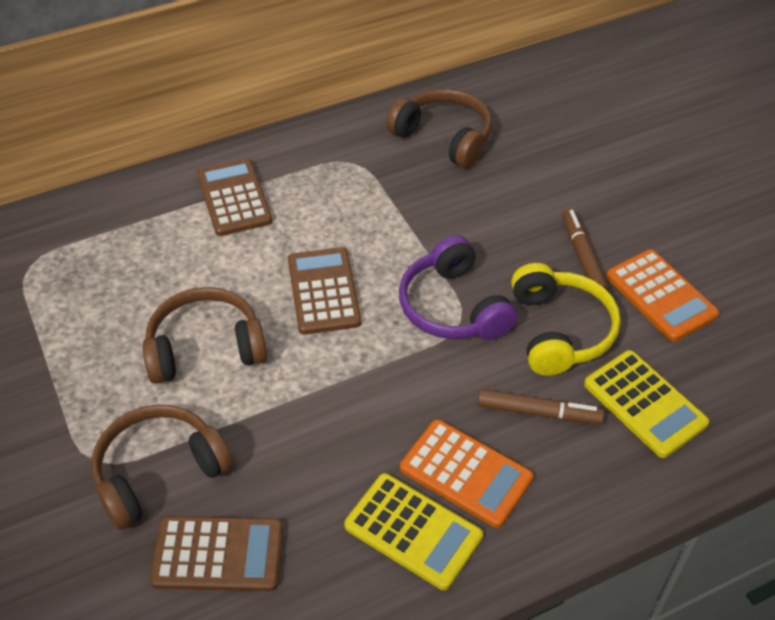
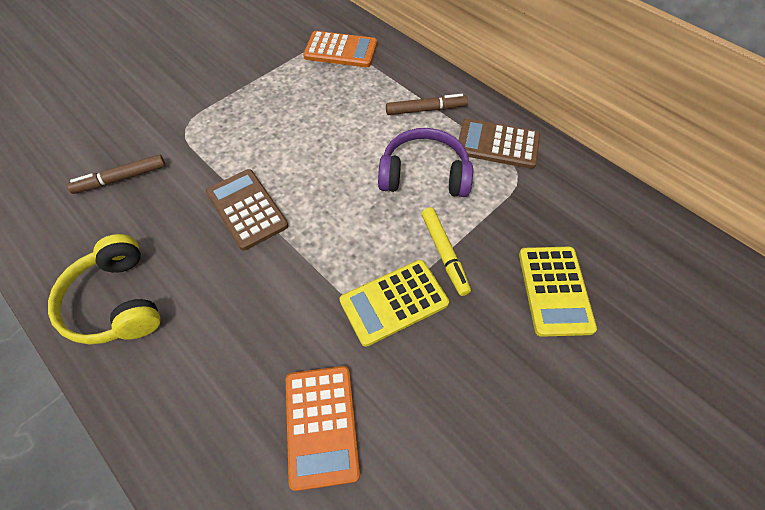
brown calculator: [149,516,284,591] [197,158,272,236] [288,247,361,335] = 3 -> [206,169,289,251] [456,119,540,169] = 2
brown headphones: [91,404,233,530] [142,287,267,384] [386,89,492,168] = 3 -> none = 0
yellow marker: none = 0 -> [422,207,471,296] = 1

